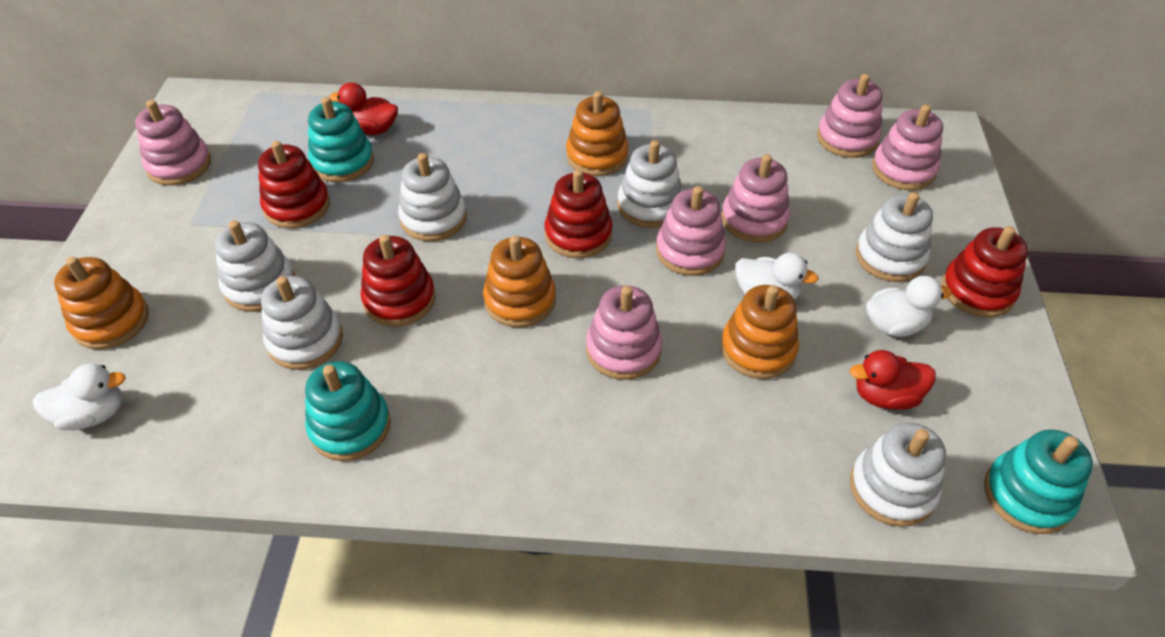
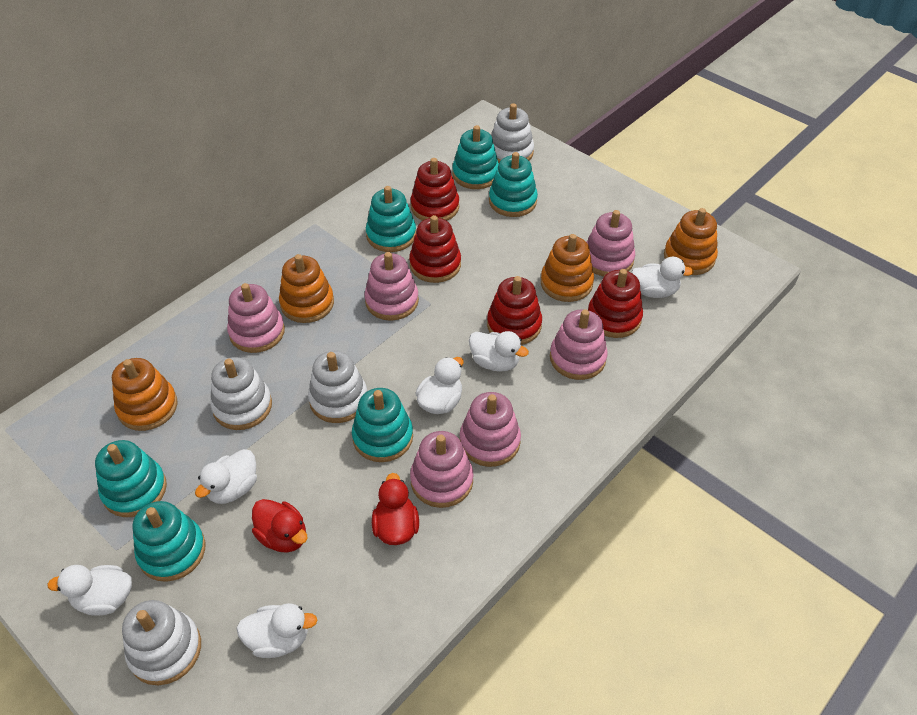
turquoise stacking toy: [305,361,391,461] [308,97,374,182] [984,429,1093,534] = 3 -> [95,440,167,517] [132,501,205,582] [352,388,413,462] [366,186,416,252] [452,125,499,189] [489,152,538,217] = 6
white duck: [33,363,126,430] [735,253,819,300] [866,276,952,337] = 3 -> [47,565,132,616] [195,449,257,504] [236,603,318,658] [415,357,464,414] [469,331,529,372] [631,257,694,298] = 6
white stacking toy: [215,220,295,312] [261,276,343,370] [398,153,467,241] [617,140,683,228] [850,423,946,527] [856,192,933,282] = 6 -> [122,600,201,685] [210,357,272,430] [308,351,367,423] [491,103,534,163] = 4

